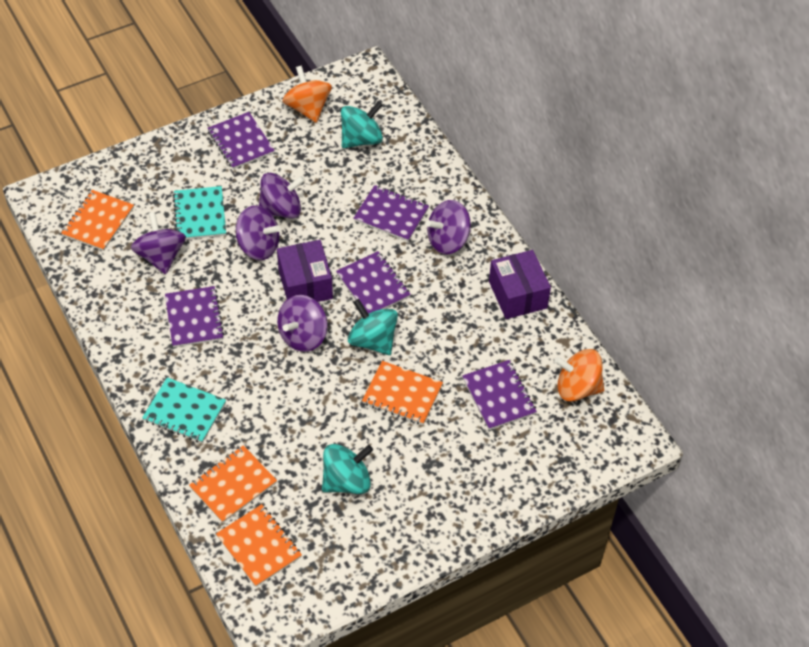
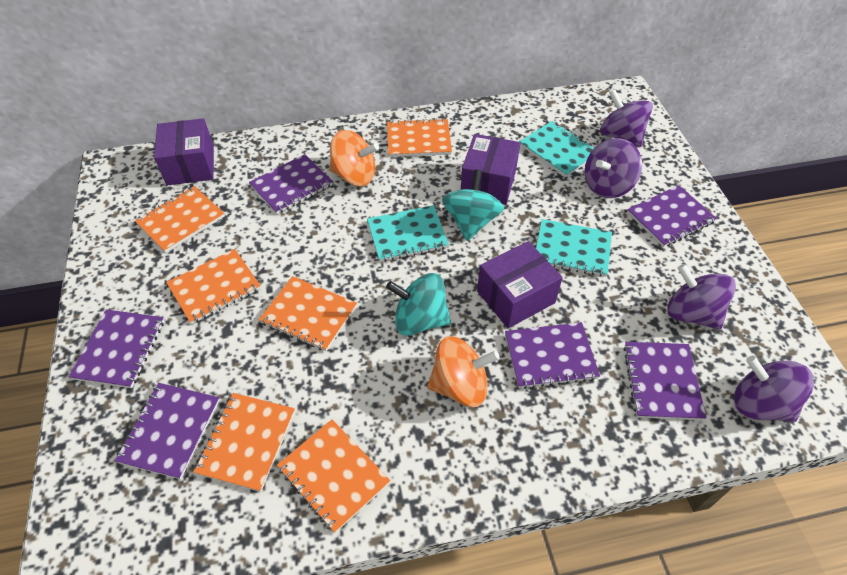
orange notebook: [61,190,134,251] [189,445,277,523] [216,504,302,587] [362,361,443,425] = 4 -> [135,186,225,253] [166,249,261,324] [194,393,295,492] [259,276,357,351] [277,419,391,533] [387,118,452,157] = 6
purple box: [277,240,333,302] [489,250,551,319] = 2 -> [154,118,214,185] [461,134,520,205] [477,241,563,328] = 3
purple notebook: [165,286,225,348] [208,112,275,169] [336,251,411,314] [354,185,429,241] [463,360,537,430] = 5 -> [69,309,164,388] [115,383,220,479] [249,154,333,214] [505,322,600,389] [624,342,706,420] [627,185,717,247] = 6
purple spinning top: [131,212,186,274] [236,206,281,260] [259,173,305,219] [277,295,328,352] [426,200,471,254] = 5 -> [584,138,642,198] [600,89,653,147] [667,264,736,330] [734,356,814,422] = 4
turquoise notebook: [142,377,226,443] [173,186,226,240] = 2 -> [367,205,449,262] [519,121,594,177] [536,219,612,277] = 3
turquoise spinning top: [322,444,373,494] [341,101,383,148] [348,299,398,355] = 3 -> [386,273,451,336] [442,169,504,241] = 2

